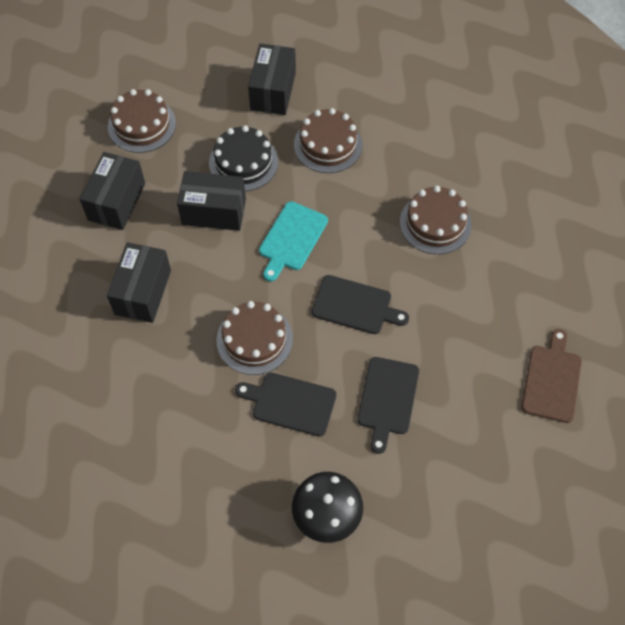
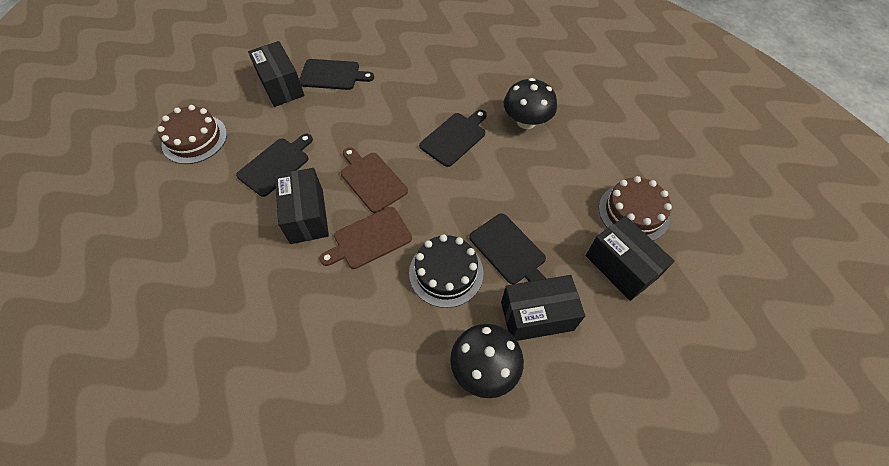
black cutting board: [235,373,336,437] [312,275,409,334] [357,357,419,454] = 3 -> [236,134,313,197] [299,59,374,90] [419,110,487,167] [469,214,546,284] = 4
black mushroom: [292,472,363,543] = 1 -> [450,324,524,398] [504,78,557,129] = 2
brown cake: [108,89,176,153] [216,301,293,375] [294,108,362,173] [400,186,472,254] = 4 -> [157,105,227,164] [599,176,672,241] = 2
brown cutting board: [522,329,582,423] = 1 -> [319,207,412,269] [341,147,408,213] = 2
turquoise cutting board: [259,201,328,282] = 1 -> none = 0

